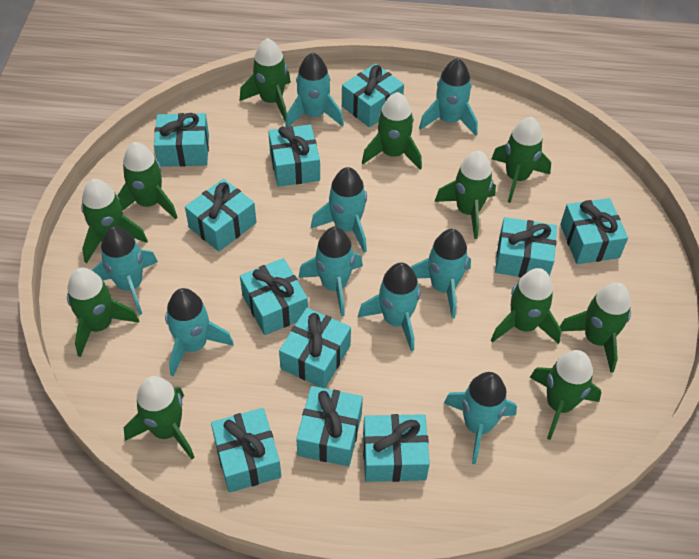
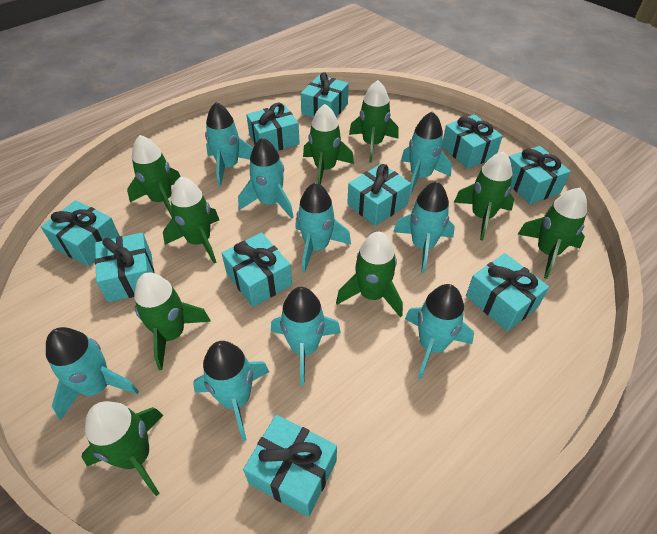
green rocket: [67,268,139,357] [81,179,148,263] [117,142,178,219] [124,376,195,459] [240,38,291,122] [362,92,422,170] [434,151,496,239] [491,268,561,344] [492,117,551,203] [530,350,601,440] [560,282,631,373] = 11 -> [82,401,163,496] [127,135,181,218] [134,272,211,370] [163,177,219,263] [303,104,354,185] [336,232,403,318] [349,80,399,163] [454,151,514,241] [518,188,587,279] = 9
turquoise gift: [154,113,209,167] [185,179,257,252] [211,408,281,493] [240,258,308,335] [268,124,320,187] [279,308,351,388] [296,386,363,466] [342,64,404,127] [363,414,430,482] [495,217,557,277] [560,198,628,264] = 11 -> [41,200,120,267] [95,233,154,302] [222,233,292,307] [243,415,337,517] [246,102,300,151] [301,72,349,118] [347,163,411,226] [442,114,503,169] [466,253,549,331] [509,146,571,204] = 10

